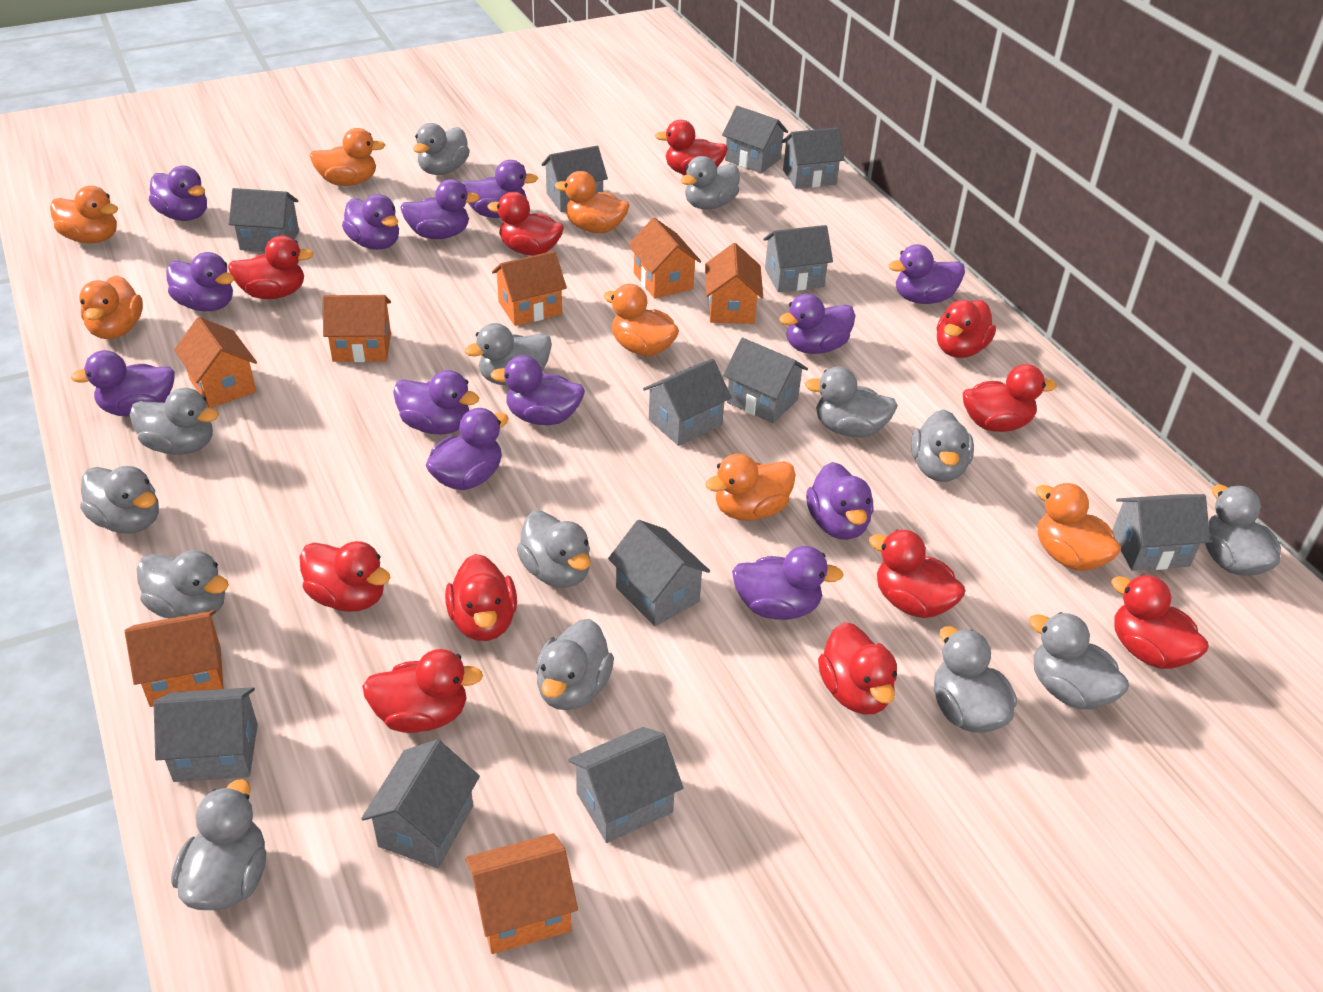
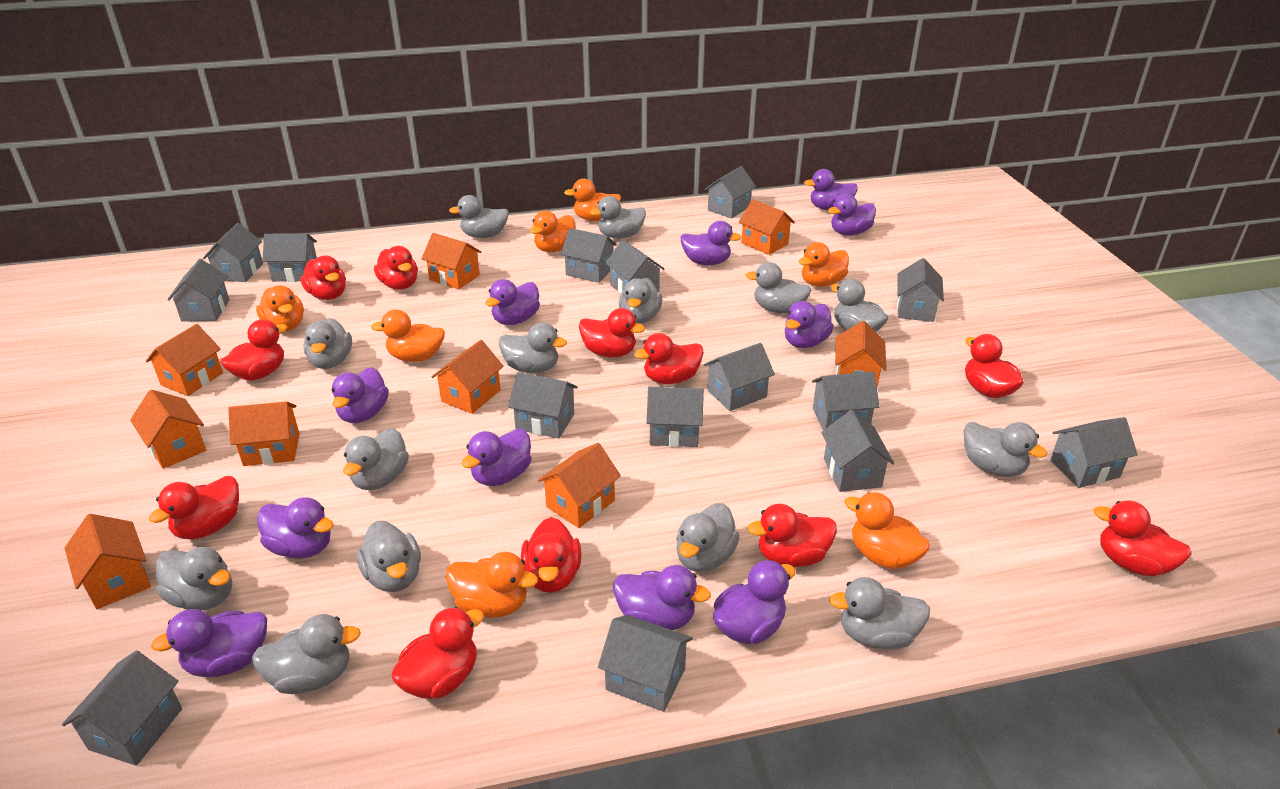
grey house: [154,687,258,782] [229,188,299,252] [361,740,480,868] [541,146,608,212] [568,727,683,843] [608,520,710,626] [643,359,732,446] [722,106,788,173] [723,338,808,424] [763,225,833,292] [782,127,845,189] [1112,494,1210,571] = 12 -> [62,651,182,766] [167,259,229,322] [203,223,263,282] [263,233,317,282] [508,372,578,438] [561,228,617,283] [598,615,693,712] [605,240,664,294] [646,387,704,447] [704,166,756,218] [704,343,775,411] [812,372,880,430] [821,410,894,492] [897,258,944,322] [1050,417,1138,488] = 15
orange house: [125,610,224,707] [174,317,257,408] [323,295,391,362] [465,833,578,954] [492,251,567,326] [628,218,701,299] [705,243,763,324] = 7 -> [65,514,151,609] [130,390,206,469] [146,324,223,396] [228,401,300,466] [421,233,481,289] [431,340,504,414] [538,443,621,528] [739,199,795,255] [835,321,887,387] = 9
purple duck: [71,350,175,417] [149,166,207,221] [166,252,234,311] [342,194,399,250] [393,370,479,435] [400,179,480,239] [426,408,509,490] [462,160,538,218] [491,355,585,425] [732,546,843,620] [779,294,856,354] [806,462,874,540] [889,244,965,304] = 13 -> [151,609,267,677] [257,497,334,559] [331,367,389,423] [462,428,532,486] [485,279,540,325] [613,565,711,630] [681,221,741,265] [713,560,796,644] [785,301,834,348] [804,169,857,210] [828,194,876,236] = 11

